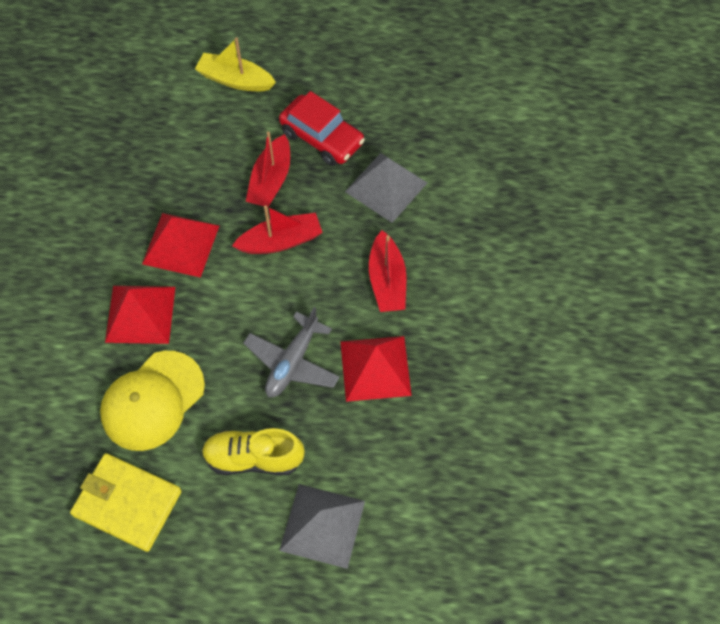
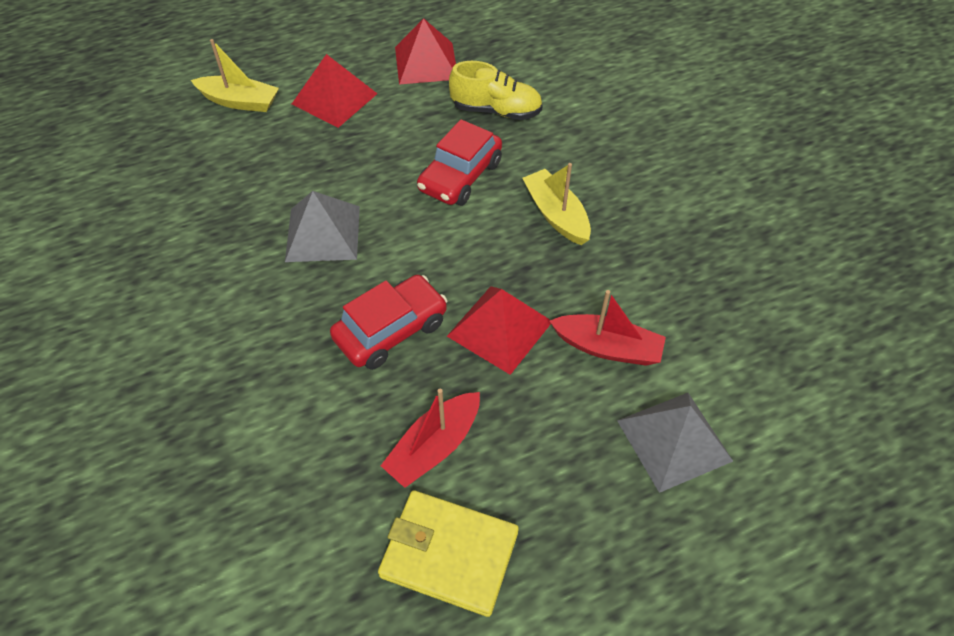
grey plane: [243,307,340,397] = 1 -> none = 0
red boat: [232,205,323,254] [246,132,290,207] [369,230,406,312] = 3 -> [381,389,480,488] [549,290,666,366] = 2
red car: [279,91,365,166] = 1 -> [330,275,447,370] [417,119,502,206] = 2
yellow boat: [195,37,276,91] = 1 -> [191,39,279,112] [522,163,591,245] = 2
yellow cap: [100,351,205,451] = 1 -> none = 0

